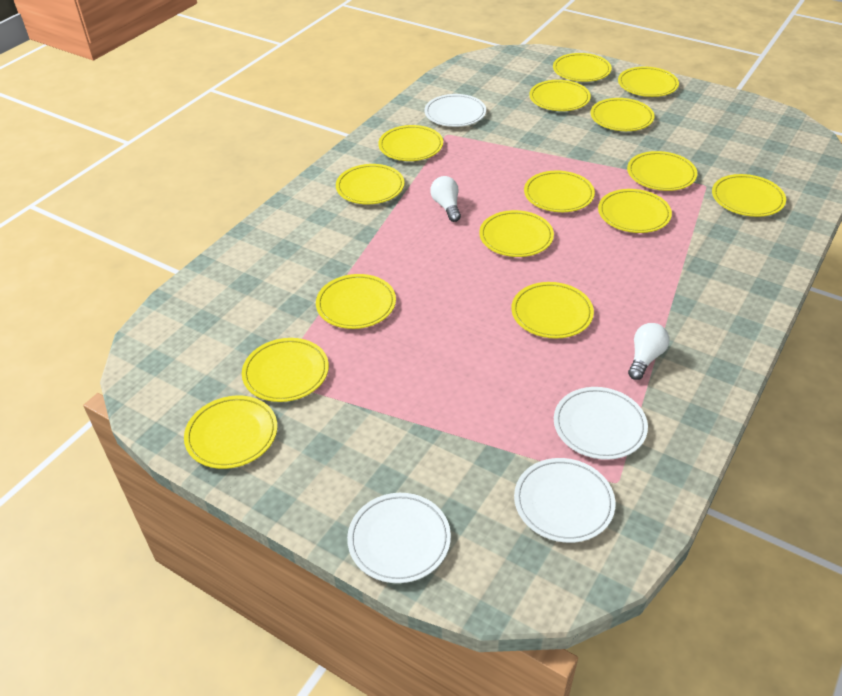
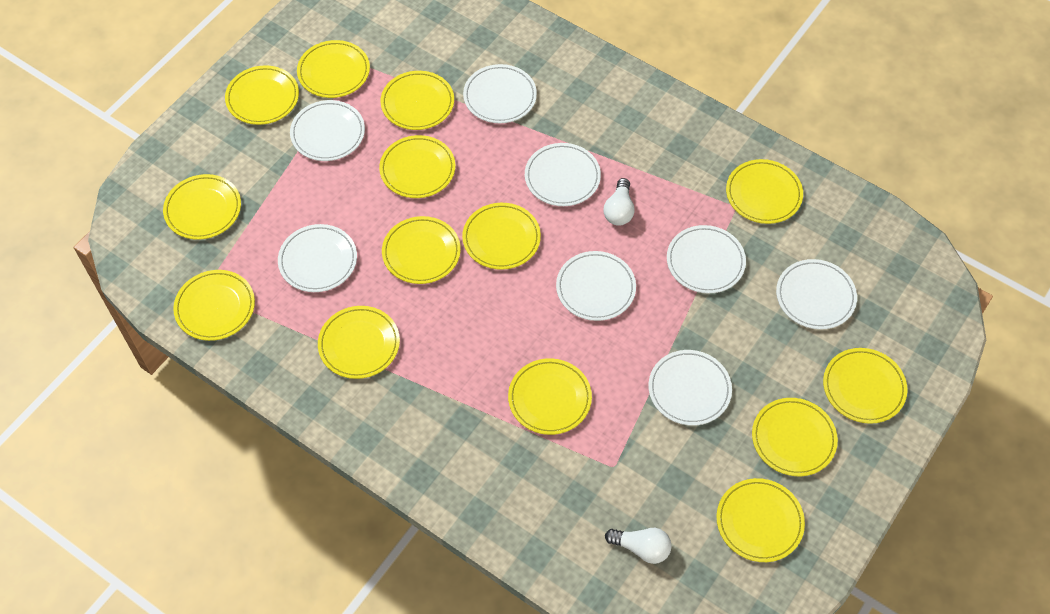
white plate: [347,493,451,583] [424,94,486,127] [514,458,615,543] [554,387,648,460] = 4 -> [278,224,357,292] [290,100,365,161] [463,64,537,123] [525,143,601,206] [556,251,636,321] [648,350,732,426] [667,225,746,293] [776,259,857,329] = 8
yellow plate: [184,396,277,469] [242,338,329,402] [316,274,396,329] [336,164,404,204] [378,125,443,161] [479,210,554,257] [511,282,594,338] [524,171,595,212] [529,80,591,111] [553,53,612,82] [591,98,655,131] [598,189,672,233] [618,67,679,97] [627,151,697,191] [712,174,786,217] = 15 -> [163,174,241,240] [173,270,255,341] [225,65,299,125] [297,40,370,98] [318,306,400,379] [379,135,455,198] [380,71,454,130] [382,216,461,284] [462,203,541,270] [508,358,592,435] [716,478,805,562] [726,159,803,224] [752,398,838,476] [823,348,908,424] = 14

